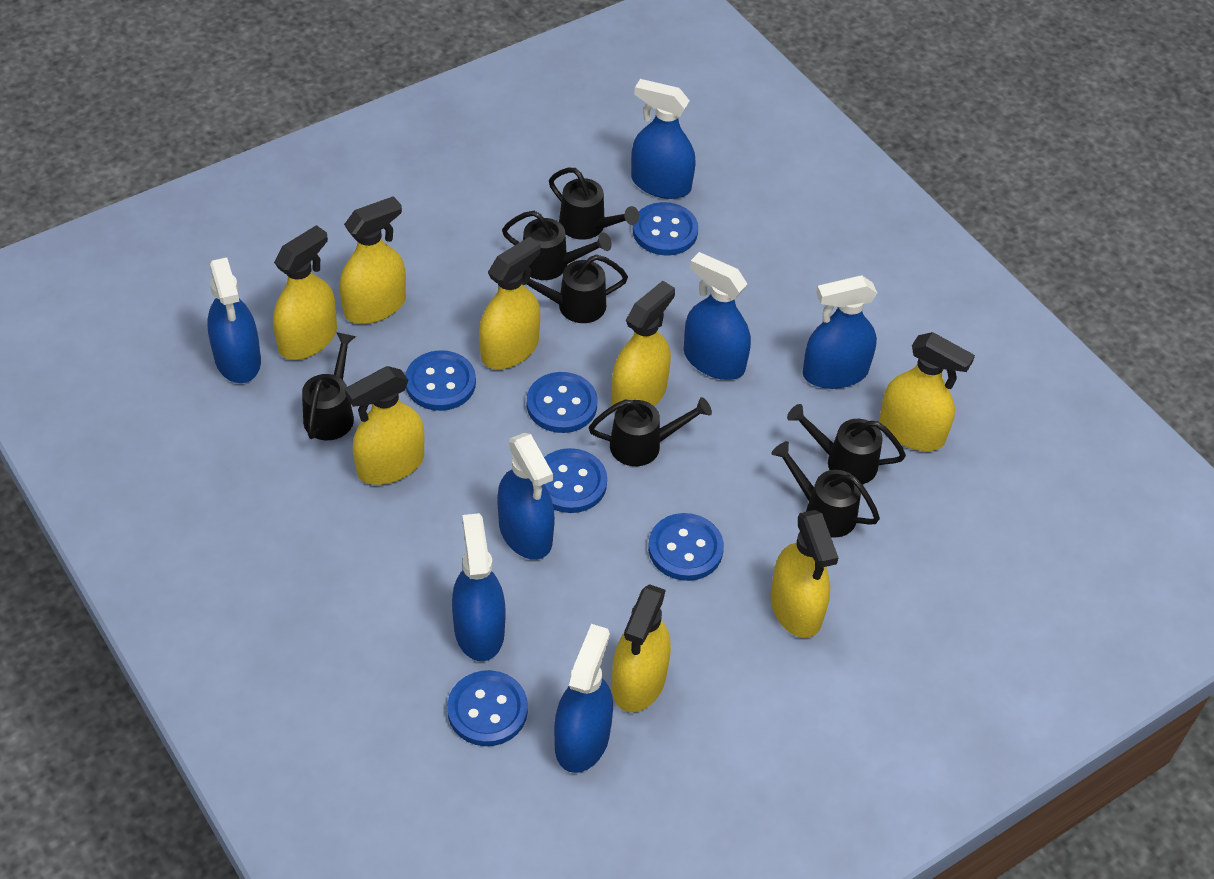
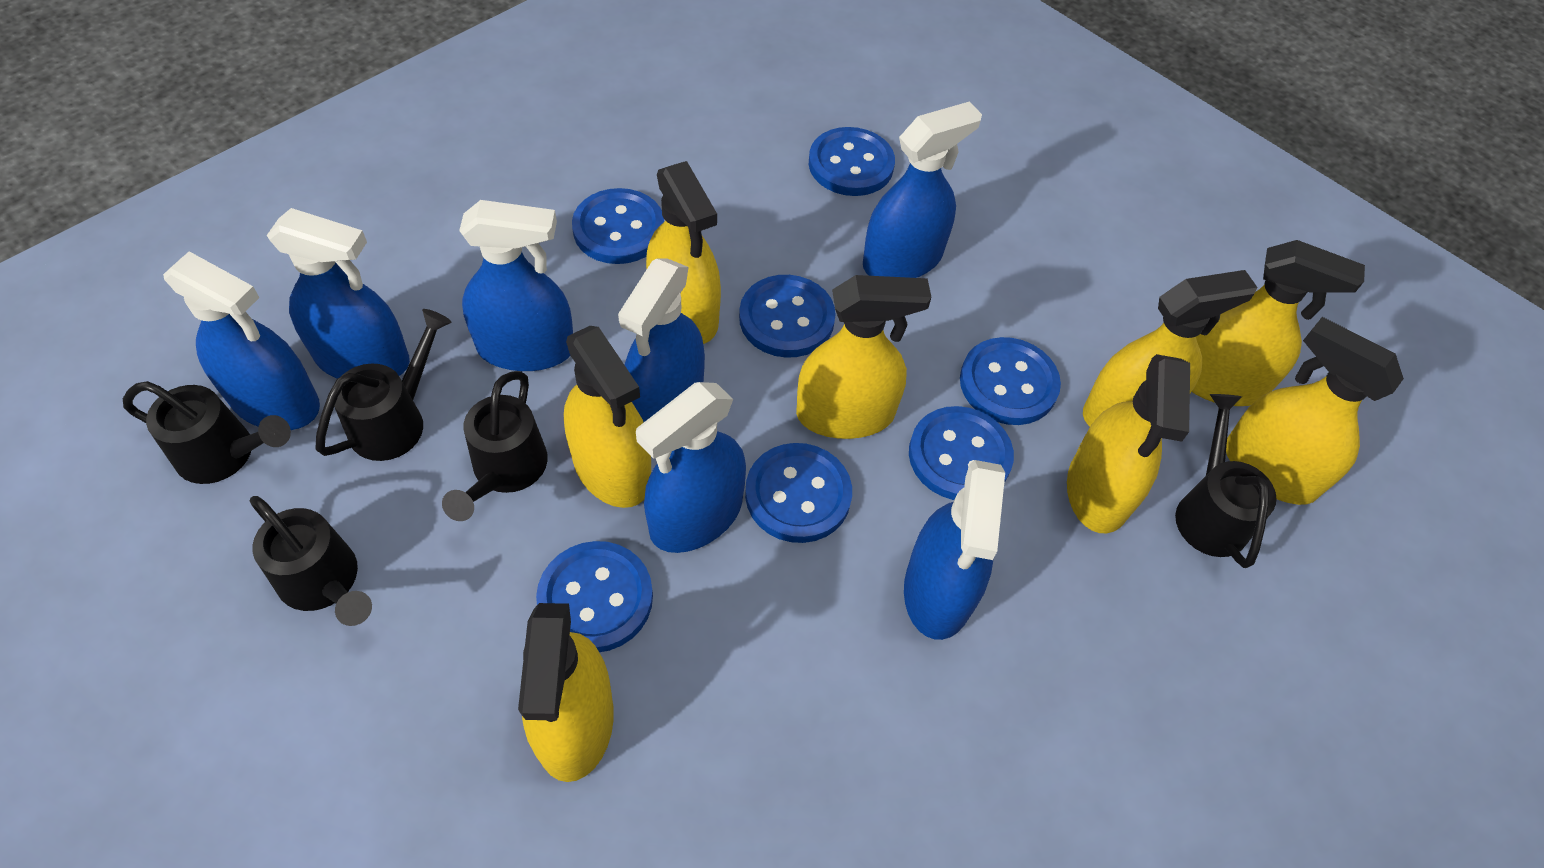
black watering can: [302,332,356,440] [502,211,612,280] [522,255,628,323] [549,168,639,240] [589,397,712,466] [771,441,880,538] [787,404,906,484] = 7 -> [123,381,291,484] [250,496,372,626] [315,309,451,461] [442,371,548,521] [1175,394,1277,568] = 5
blue button: [405,350,476,411] [447,670,528,746] [527,372,598,433] [544,448,607,513] [633,202,698,255] [648,513,724,581] = 6 -> [536,541,653,652] [572,188,664,264] [739,275,836,358] [745,443,852,543] [809,127,895,196] [909,406,1014,500] [960,337,1061,425] = 7

